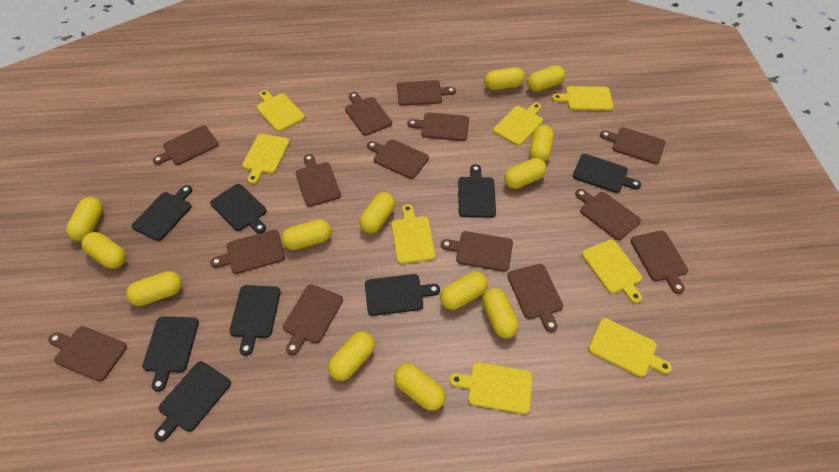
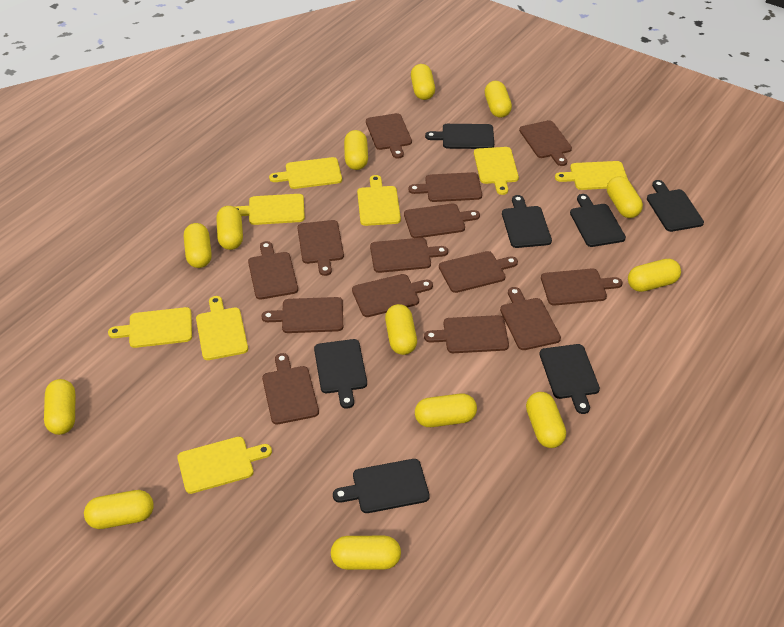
black cutting board: [132,185,192,241] [142,316,199,392] [154,361,231,442] [210,184,267,234] [229,285,281,356] [365,274,440,316] [458,164,496,218] [573,154,641,193] = 8 -> [314,339,367,409] [333,459,430,513] [425,124,494,149] [502,195,552,248] [539,344,600,414] [570,194,626,247] [647,180,704,232] = 7

